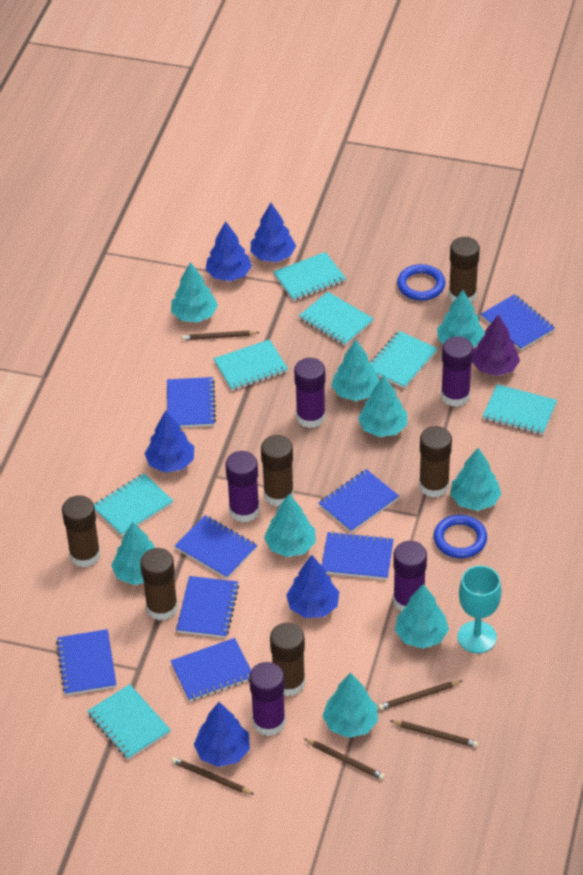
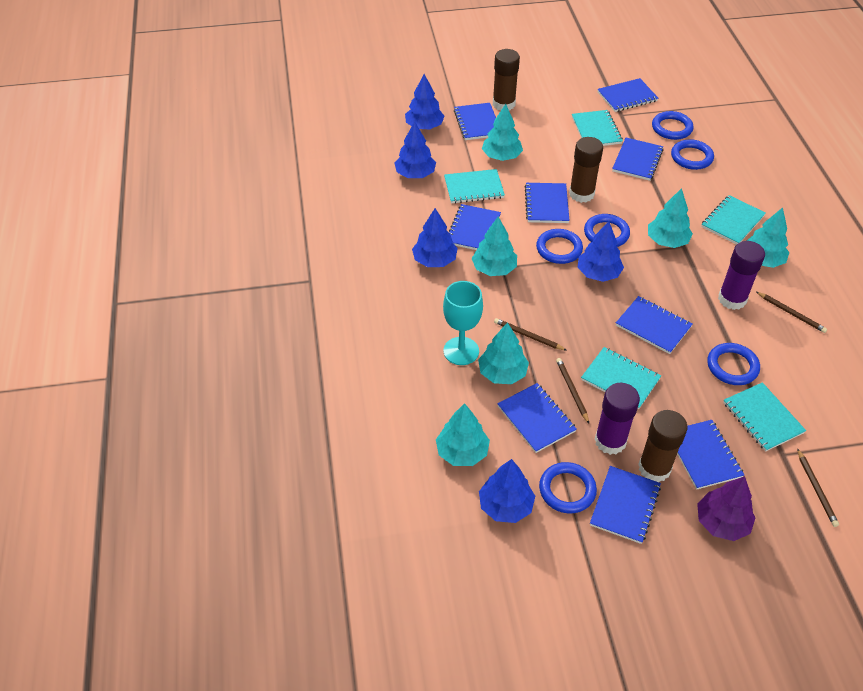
blue notebook: [56,629,117,695] [167,377,216,427] [170,638,251,702] [175,515,257,579] [176,576,239,638] [319,469,399,533] [322,531,394,580] [481,294,555,350] = 8 -> [449,204,501,250] [454,103,496,140] [497,383,577,453] [525,183,570,223] [590,466,661,544] [597,78,658,112] [612,138,664,181] [616,296,693,354] [677,420,744,490] = 9
blue ring: [397,264,445,301] [434,515,487,558] = 2 -> [536,229,583,264] [539,462,597,513] [584,214,630,247] [652,111,694,140] [671,139,714,170] [707,343,760,385] = 6
brown glue stick: [62,495,101,567] [140,548,178,621] [261,435,294,506] [270,623,305,696] [419,426,452,498] [449,237,480,303] = 6 -> [493,49,520,111] [569,137,603,203] [638,410,687,482] = 3
brown pencil: [172,757,255,795] [182,331,260,340] [304,739,385,780] [378,681,462,710] [391,720,479,747] = 5 -> [494,318,567,351] [556,358,589,424] [757,292,827,333] [797,448,839,527] = 4
purple glue stick: [226,451,260,523] [249,662,286,736] [294,358,326,428] [393,541,427,612] [441,336,473,407] = 5 -> [595,383,640,455] [718,241,765,310] = 2
turquoise notebook: [87,684,171,760] [94,473,173,536] [213,339,288,391] [273,252,346,301] [299,292,374,346] [370,331,438,389] [483,384,557,435] = 7 -> [444,169,505,204] [572,110,623,146] [581,347,661,410] [701,195,766,244] [723,382,806,452] = 5
turquoise tree: [111,522,155,585] [171,262,218,323] [264,494,316,557] [323,673,378,738] [331,340,379,401] [358,375,407,437] [395,584,449,649] [437,290,485,347] [450,448,501,511] = 9 -> [436,403,490,466] [471,217,517,276] [478,322,529,384] [482,104,523,161] [648,188,693,248] [747,207,789,268] = 6

